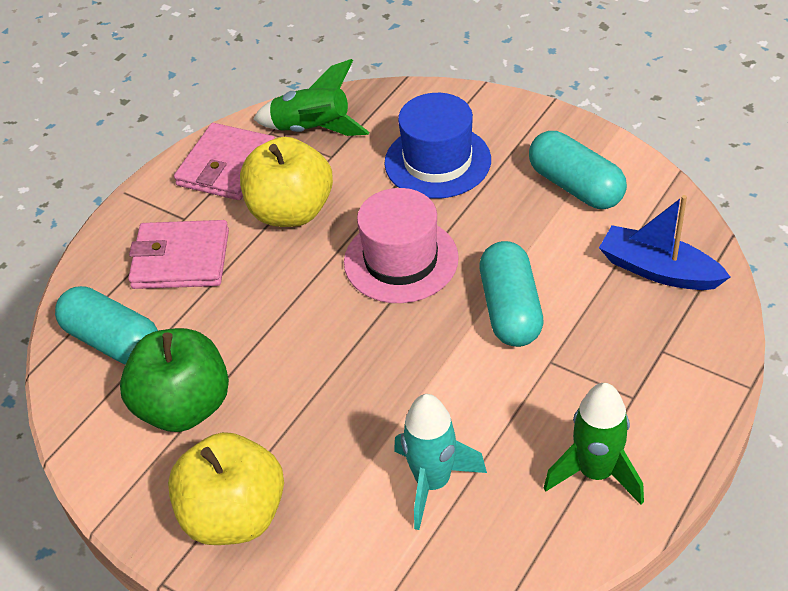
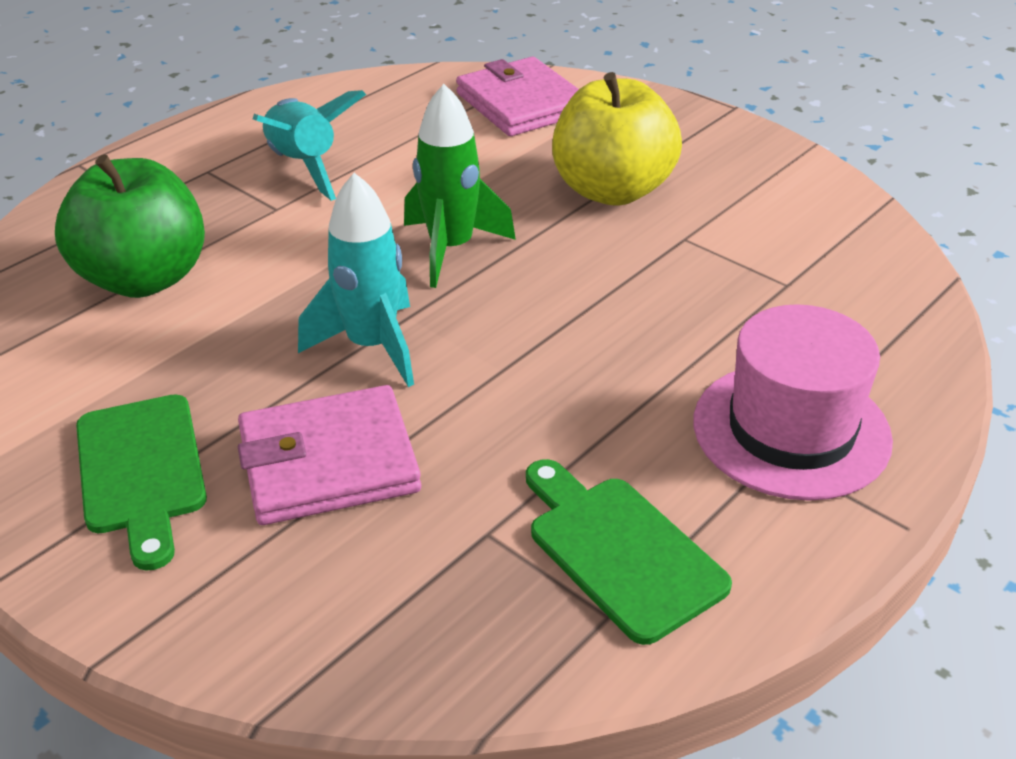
blue boat: [599,195,730,290] = 1 -> none = 0
blue hat: [384,93,491,199] = 1 -> none = 0
green cutting board: none = 0 -> [76,394,207,571] [526,459,732,645] = 2
green rocket: [253,59,370,136] [544,383,644,505] = 2 -> [404,84,516,288] = 1
turquoise capsule: [55,286,158,365] [480,241,544,347] [529,131,627,209] = 3 -> none = 0
turquoise rocket: [394,394,487,530] = 1 -> [253,90,366,201] [298,173,414,387] = 2
yellow apple: [168,432,284,545] [240,137,333,227] = 2 -> [552,72,682,206] = 1

